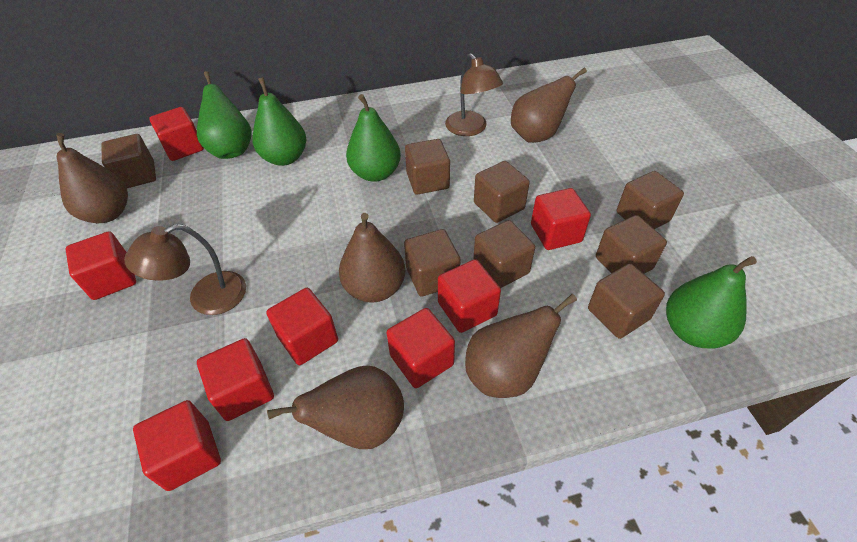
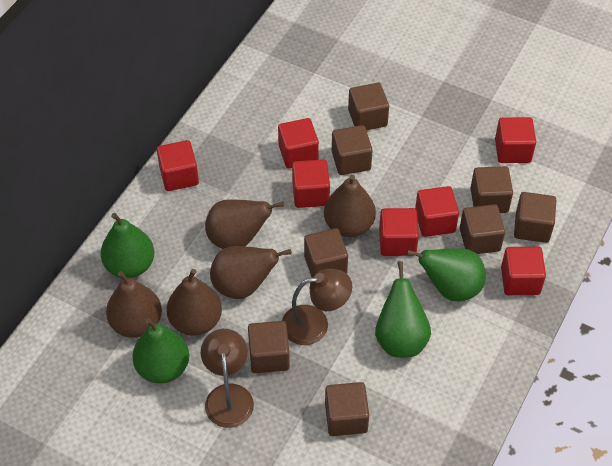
red cube: [66,231,136,300] [133,400,221,491] [149,107,204,161] [197,338,274,421] [266,288,338,365] [387,308,455,388] [438,259,501,333] [531,188,591,250] = 8 -> [157,140,199,191] [278,118,319,168] [292,159,330,208] [379,208,419,256] [415,186,459,237] [495,117,536,163] [501,247,546,295] = 7

